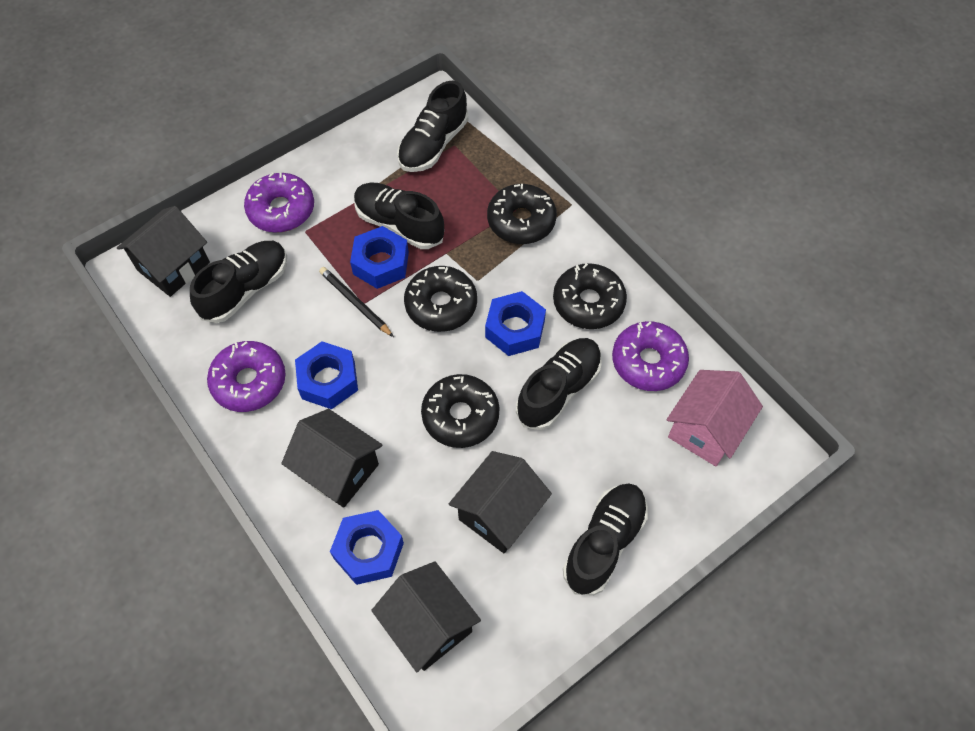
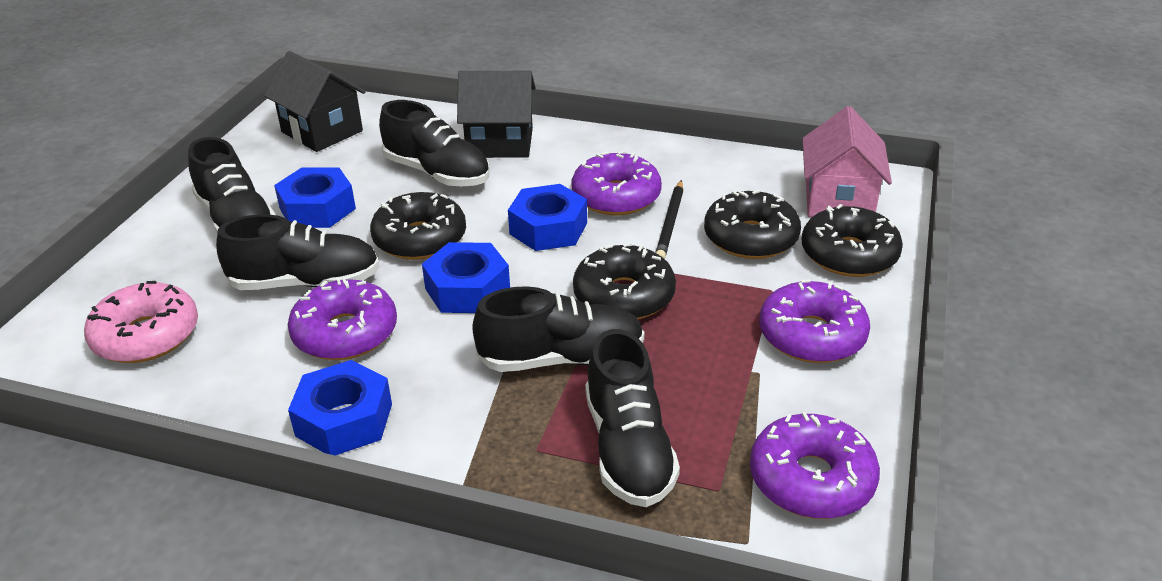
black house: [117,206,210,297] [281,409,382,508] [371,561,481,672] [449,451,552,553] = 4 -> [264,51,366,152] [457,71,535,158] = 2
pink donut: none = 0 -> [84,281,198,363] = 1
purple donut: [207,341,286,412] [244,173,314,233] [612,321,689,391] = 3 -> [288,278,397,360] [572,151,662,215] [750,412,880,519] [759,279,870,363] = 4

